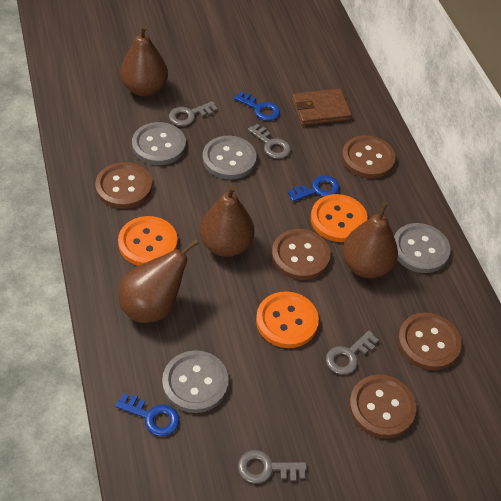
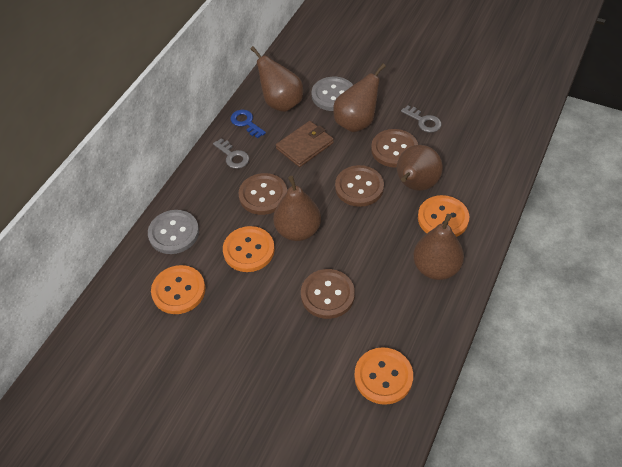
blue key: [115,394,180,436] [234,92,280,121] [288,176,339,202] = 3 -> [231,110,266,138] = 1
brown button: [95,162,152,209] [272,229,331,280] [342,135,396,179] [349,375,416,438] [398,313,462,370] = 5 -> [238,173,287,215] [301,269,355,319] [335,165,384,207] [371,129,418,168] = 4
brown pear: [118,239,199,323] [120,25,168,97] [200,185,255,257] [342,202,398,278] = 4 -> [250,46,303,112] [273,176,321,241] [333,64,386,132] [397,145,443,191] [413,214,464,280] = 5
grey button: [132,122,186,165] [162,350,229,413] [202,136,257,180] [394,223,451,273] = 4 -> [148,210,199,254] [312,77,353,111] = 2
grey key: [169,101,218,126] [238,450,307,484] [248,124,291,159] [326,331,379,375] = 4 -> [213,138,249,169] [401,105,442,133] = 2
orange button: [118,216,178,266] [256,291,319,348] [311,194,368,242] = 3 -> [151,265,205,314] [223,226,275,272] [354,347,413,405] [418,195,469,237] = 4

